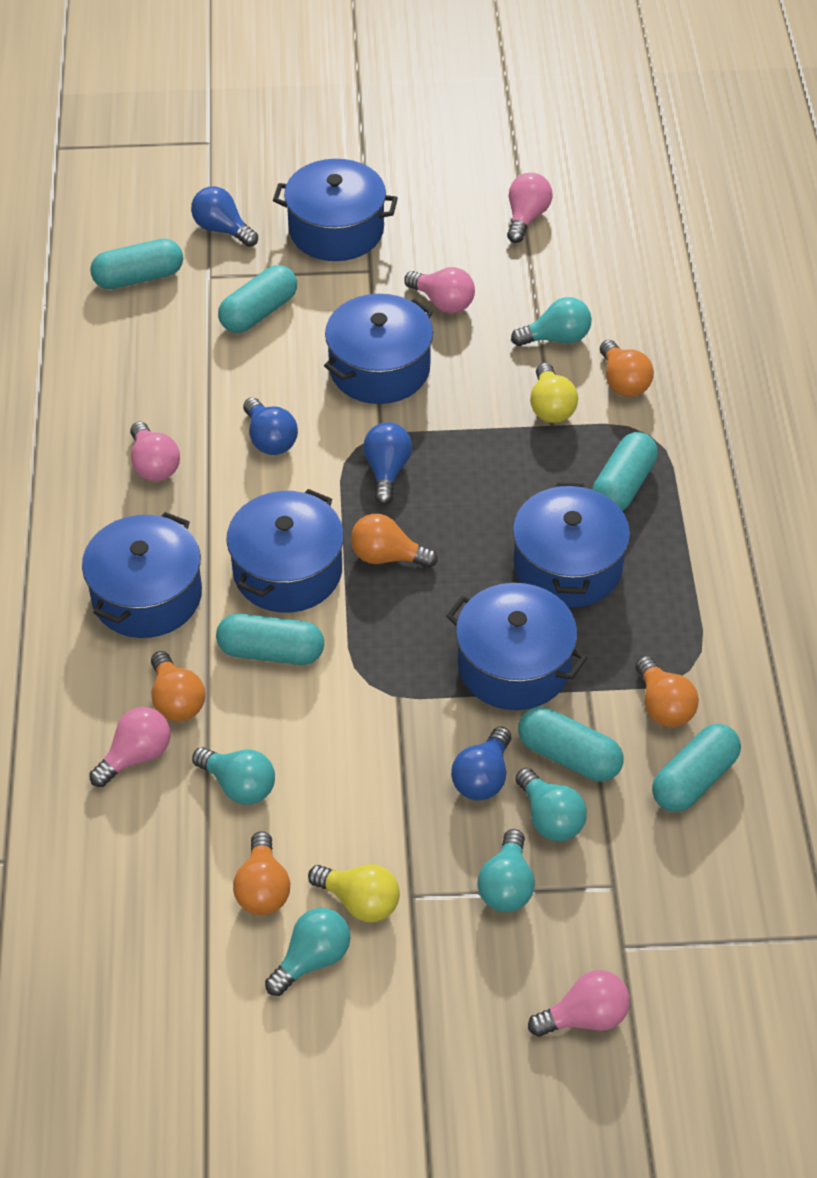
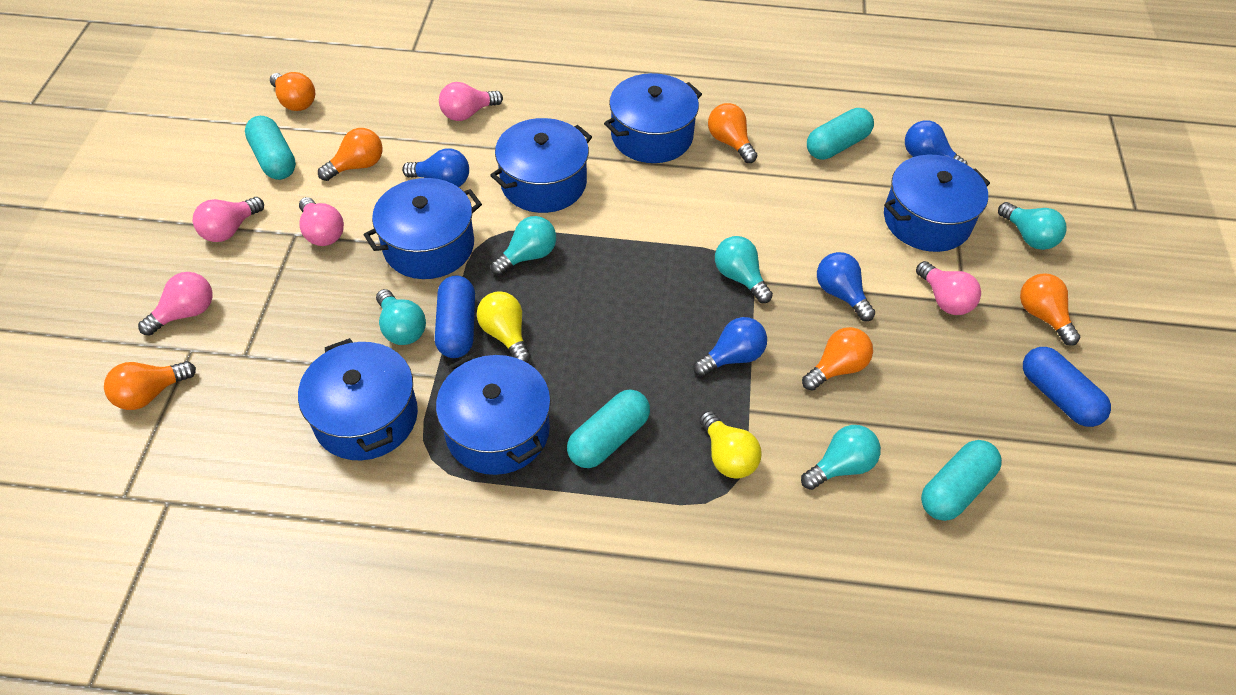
blue capsule: none = 0 -> [435,275,475,358] [1023,347,1111,427] = 2
orange light bulb: [151,651,205,722] [233,831,290,915] [351,514,438,568] [600,340,654,397] [636,656,699,727] = 5 -> [104,361,196,410] [270,72,315,111] [318,128,383,181] [708,103,758,163] [802,327,873,391] [1020,273,1080,346] = 6
turquoise capsule: [90,239,183,289] [216,613,324,665] [218,265,297,333] [518,707,623,782] [592,432,658,511] [652,724,741,812] = 6 -> [245,116,296,180] [567,390,650,468] [807,108,874,160] [921,440,1002,521] = 4

